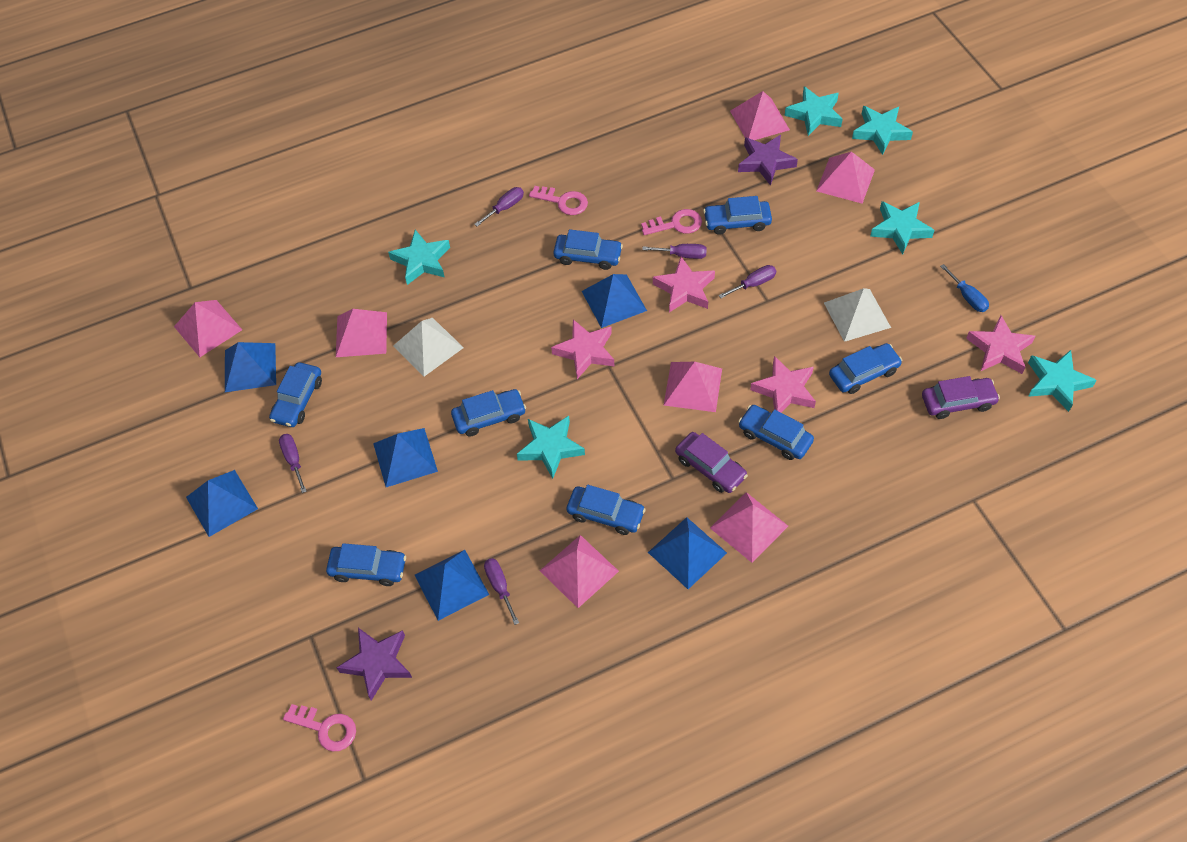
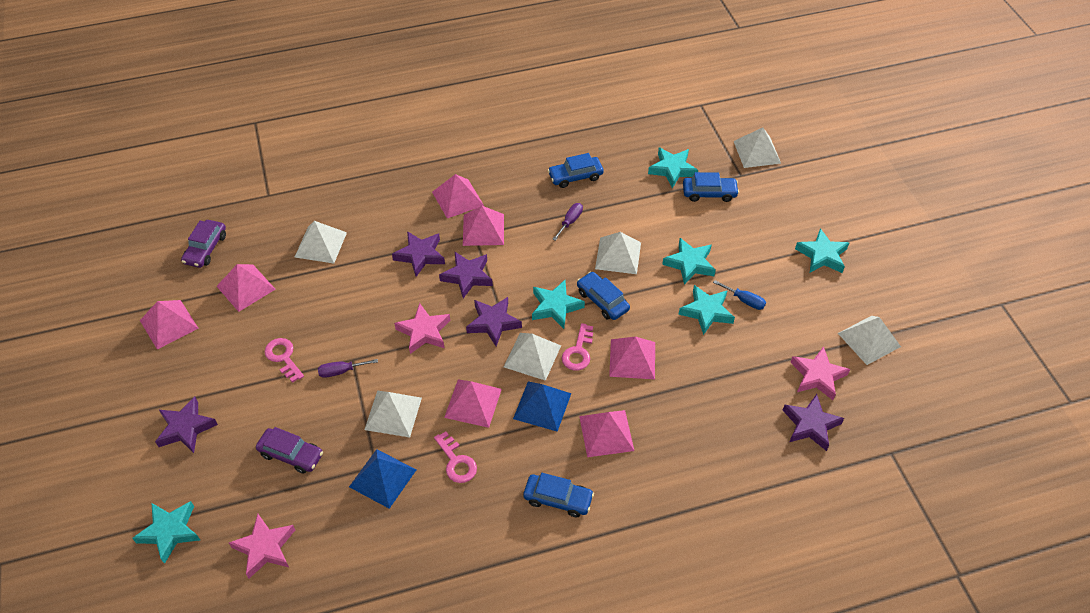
blue car: [269,362,322,427] [326,543,406,586] [451,389,526,436] [553,229,623,270] [567,485,646,535] [703,196,772,235] [738,405,814,460] [829,343,902,394] = 8 -> [523,473,594,517] [548,153,604,188] [577,272,630,320] [683,172,739,202] = 4
blue pyramid: [186,470,258,537] [225,342,276,392] [373,428,438,487] [415,550,489,621] [582,274,647,328] [648,517,727,589] = 6 -> [349,449,416,509] [513,381,571,432] = 2
pink star: [551,320,614,379] [653,257,715,312] [750,356,816,412] [966,315,1035,374] = 4 -> [229,514,295,579] [394,303,450,354] [790,346,850,400] = 3
purple screwdriver: [279,434,307,493] [474,187,524,227] [484,558,519,625] [642,244,707,259] [719,265,776,298] = 5 -> [318,359,378,378] [552,203,583,241] = 2
purple star: [337,628,412,701] [738,135,798,186] = 2 -> [155,396,218,453] [392,231,445,276] [439,252,493,298] [466,297,522,346] [782,394,844,451] = 5
white pyramid: [393,318,464,377] [824,288,891,342] = 2 -> [295,221,347,263] [364,391,422,437] [504,333,561,381] [595,232,641,274] [734,128,781,168] [838,316,901,365] = 6

